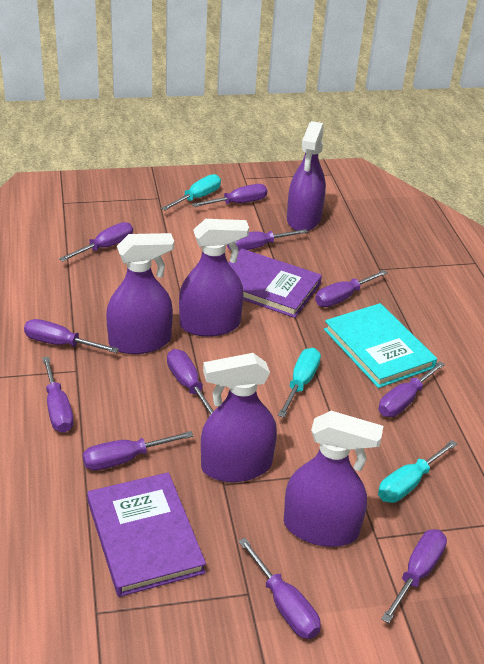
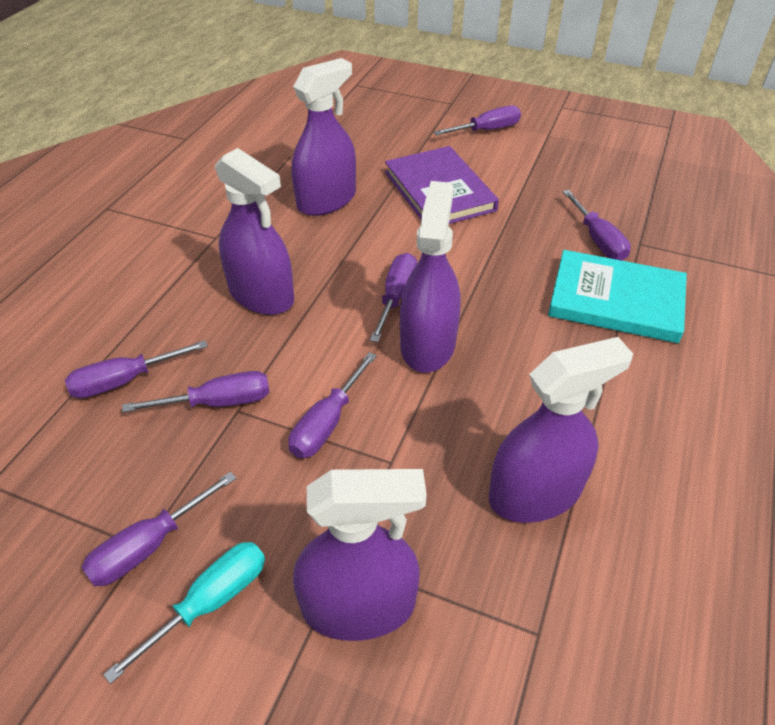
purple book: [87,472,206,597] [229,249,322,318] = 2 -> [385,146,499,224] = 1
purple screwdriver: [24,319,119,353] [42,356,74,433] [59,222,133,262] [83,431,193,470] [167,349,214,415] [192,184,267,207] [227,229,308,251] [238,538,321,639] [315,270,387,307] [379,361,445,417] [381,529,447,623] = 11 -> [65,340,208,398] [81,472,236,586] [122,371,269,412] [289,352,377,458] [370,253,417,342] [434,105,521,136] [563,190,631,261] = 7
turquoise screwdriver: [161,174,221,211] [278,348,321,417] [378,440,457,503] = 3 -> [103,542,265,684] = 1

